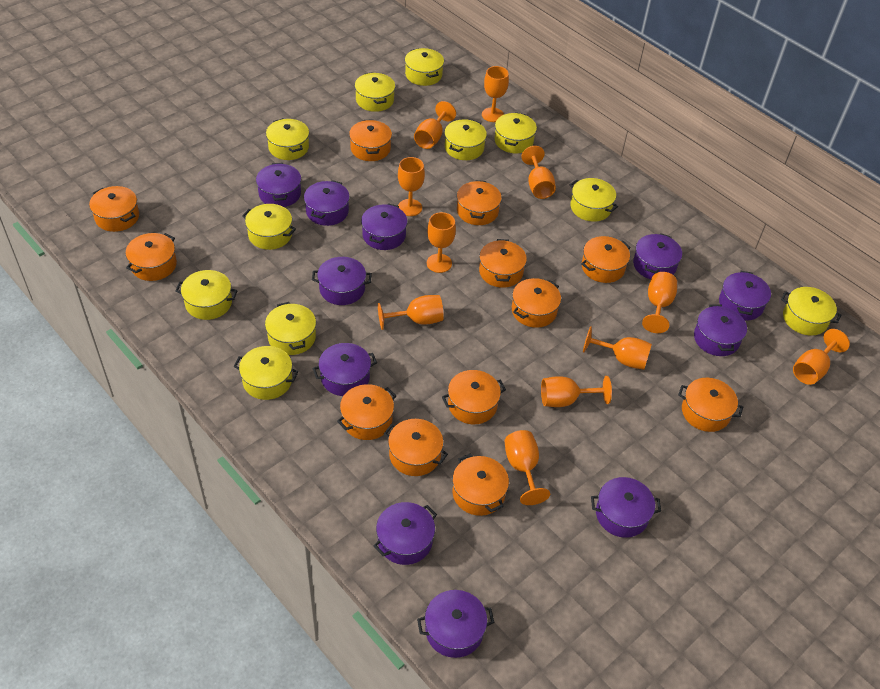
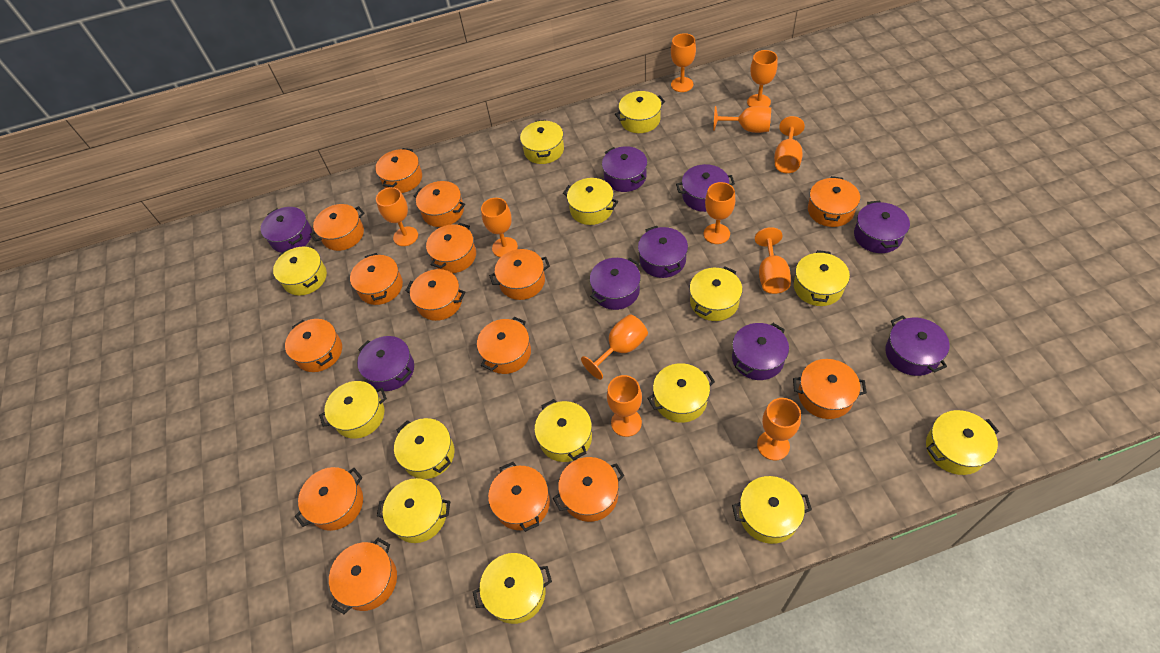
orange pot: [89,186,139,232] [126,233,177,281] [337,384,396,440] [349,119,392,161] [384,419,448,476] [442,370,506,424] [452,454,509,516] [457,180,502,225] [479,239,527,288] [512,278,561,328] [581,236,631,283] [678,378,743,432] = 12 -> [285,319,342,372] [295,467,363,531] [310,204,364,251] [329,538,397,614] [350,253,403,305] [375,148,422,193] [405,269,465,321] [414,181,465,227] [426,223,476,273] [477,317,531,374] [488,462,550,532] [489,249,550,300] [553,457,624,522] [793,359,867,419] [808,176,860,227] = 15
purple pot: [256,163,301,207] [304,180,350,226] [312,257,372,305] [312,343,377,396] [361,203,407,250] [374,502,437,565] [417,590,494,658] [591,477,661,538] [633,233,682,279] [694,304,747,356] [719,271,771,321] = 11 -> [261,207,312,253] [357,336,414,391] [590,258,641,310] [602,146,647,192] [638,226,688,278] [676,164,735,212] [732,323,789,380] [854,200,910,253] [885,315,949,376] = 9
yellow pot: [175,270,238,320] [234,346,299,400] [242,204,296,250] [265,302,316,355] [266,118,309,160] [355,72,395,112] [405,48,444,86] [444,119,487,160] [494,112,537,153] [570,178,618,222] [781,287,841,336] = 11 -> [273,247,327,296] [319,381,387,439] [377,478,450,543] [394,418,454,479] [473,553,552,624] [520,120,564,164] [534,399,592,462] [563,178,618,225] [615,91,665,133] [647,363,715,423] [690,266,743,321] [732,476,812,544] [794,250,850,306] [926,410,999,475] = 14

